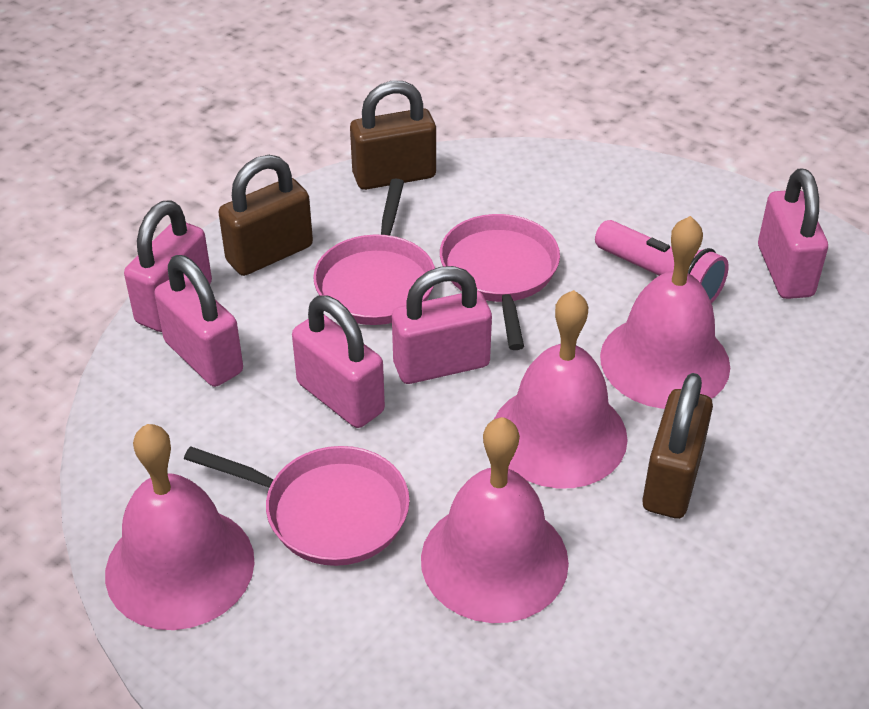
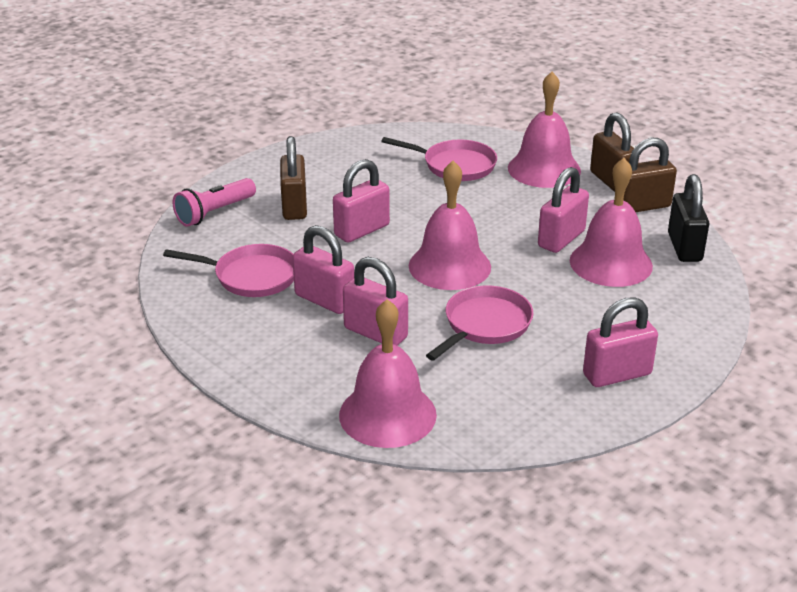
black padlock: none = 0 -> [668,174,709,262] = 1

